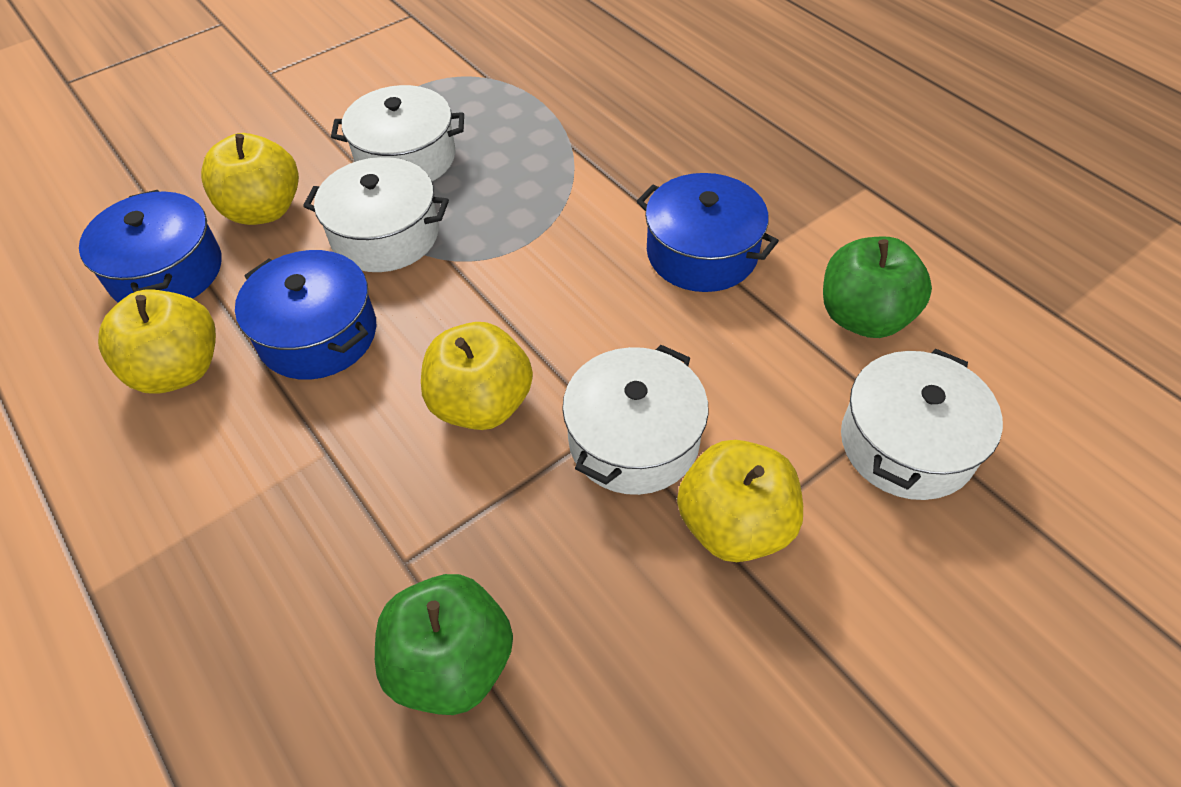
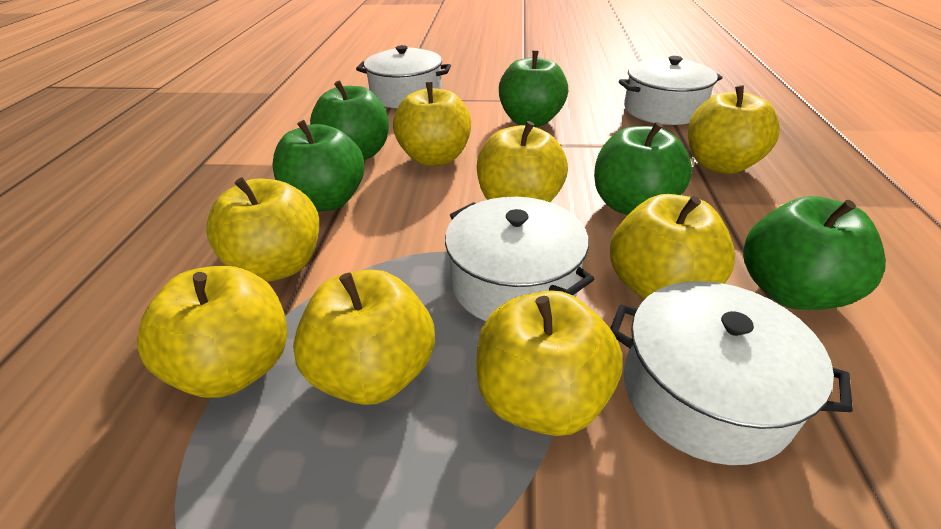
blue pot: [79,190,222,303] [235,250,376,380] [637,173,779,292] = 3 -> none = 0
green apple: [375,574,513,715] [823,236,932,338] = 2 -> [272,120,365,212] [310,80,389,160] [499,51,568,127] [594,122,692,215] [743,196,886,310] = 5
yellow apple: [98,289,216,393] [201,133,299,225] [421,322,533,430] [677,440,803,562] = 4 -> [137,266,288,398] [206,177,319,282] [293,270,435,405] [393,82,471,166] [476,290,622,436] [477,121,568,202] [610,194,735,299] [688,85,780,174] = 8

